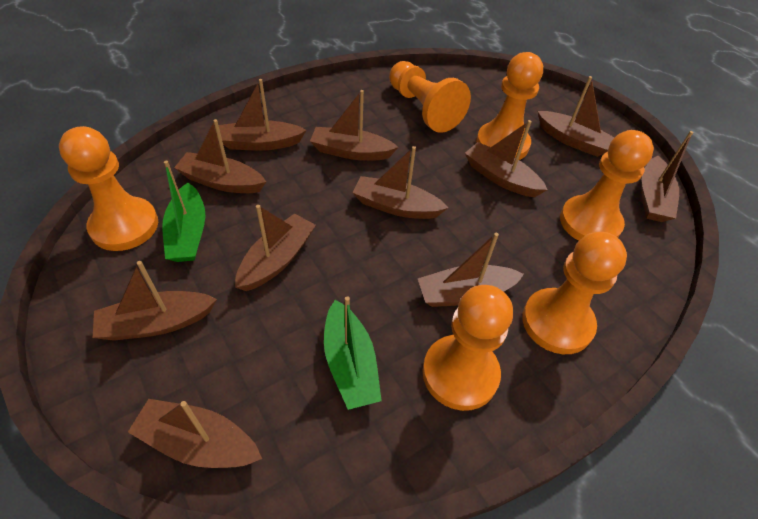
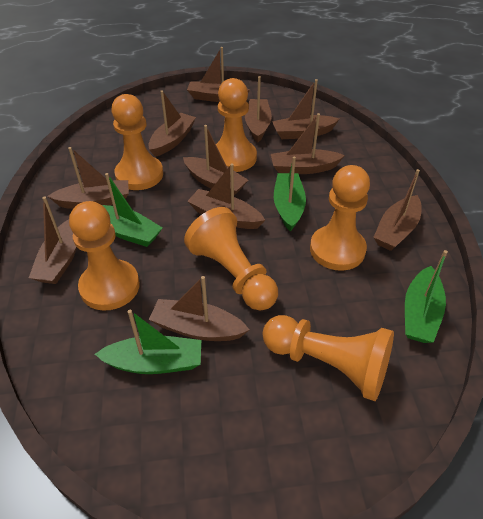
green boat: [162,161,205,262] [324,296,382,410] = 2 -> [95,310,201,374] [102,173,163,247] [274,156,306,231] [405,250,448,343] = 4

